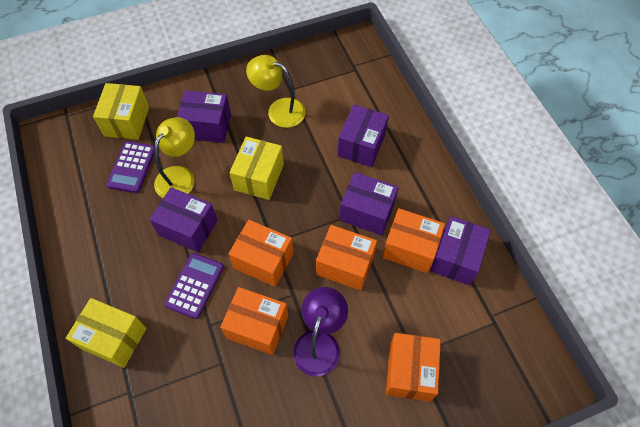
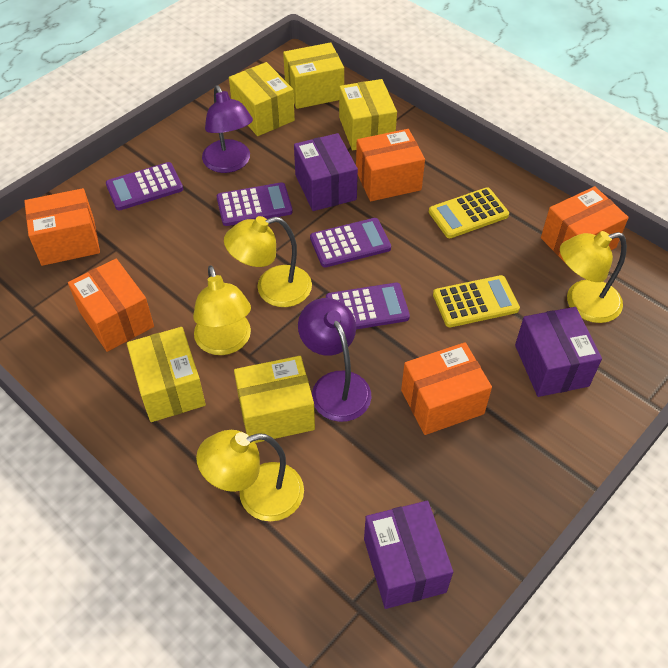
purple box: [149,187,218,252] [177,90,231,143] [338,104,389,167] [339,172,399,236] [430,216,491,286] = 5 -> [294,133,358,211] [364,501,453,609] [515,307,602,397] = 3
purple calculator: [106,141,155,193] [164,253,224,319] = 2 -> [106,162,183,211] [217,182,293,226] [310,218,391,267] [326,283,410,329] = 4
purple lamp: [293,287,348,377] = 1 -> [202,85,253,173] [298,298,372,422] = 2
yellow box: [66,298,146,368] [93,83,149,140] [229,136,284,200] = 3 -> [127,327,206,422] [229,62,295,136] [234,356,315,443] [283,42,344,109] [339,79,397,150] = 5
yellow calculator: none = 0 -> [429,187,509,238] [433,275,520,327] = 2
yellow lamp: [154,117,195,198] [246,55,306,128] = 2 -> [193,266,251,355] [196,430,304,521] [224,216,312,307] [560,231,627,323] = 4

